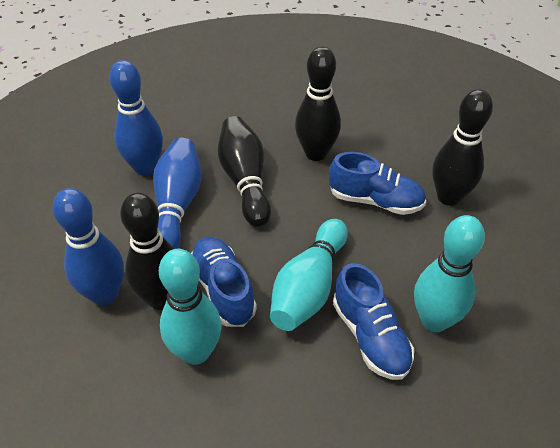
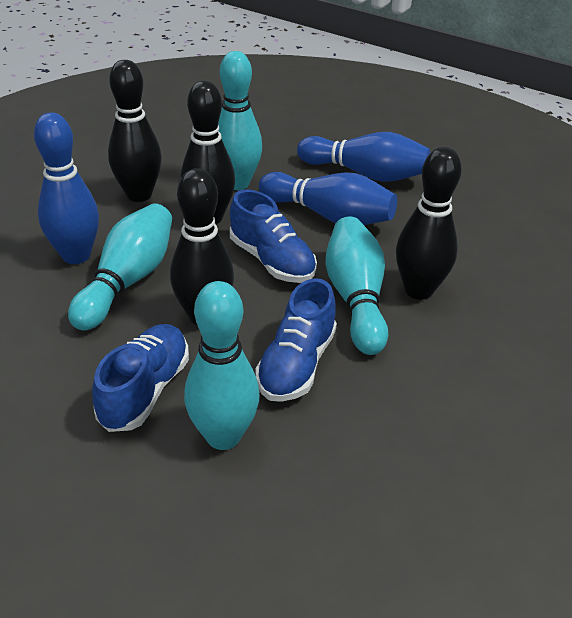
turquoise bowling pin: [159,249,221,365] [270,219,348,331] [414,215,485,332] = 3 -> [68,203,172,330] [184,281,259,450] [218,51,262,190] [325,216,388,355] = 4

